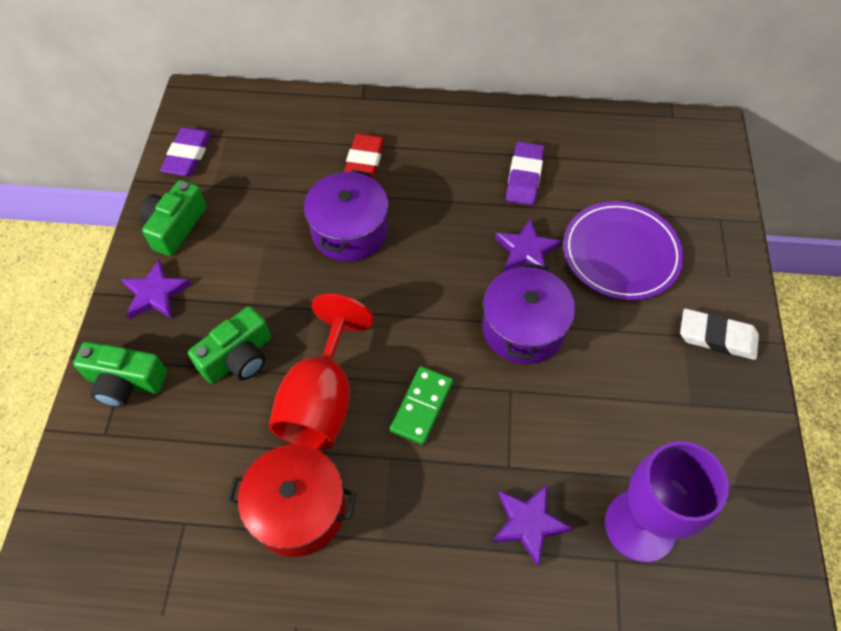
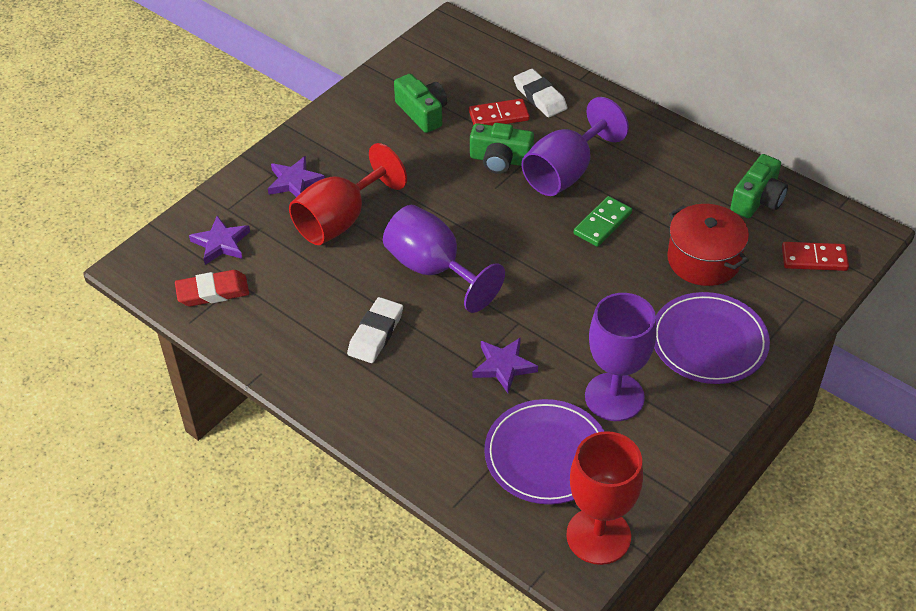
purple eraser: [160,127,212,176] [506,142,544,205] = 2 -> none = 0
purple goblet: [605,441,729,563] = 1 -> [383,205,505,313] [522,97,629,196] [585,293,656,421] = 3
purple plate: [563,201,684,300] = 1 -> [484,399,605,504] [654,292,770,384] = 2
purple pot: [304,169,388,262] [482,262,575,364] = 2 -> none = 0
red domino: none = 0 -> [469,98,530,126] [782,242,849,271] = 2
red goblet: [269,294,374,450] = 1 -> [289,143,407,245] [566,431,643,565] = 2
white eraser: [680,309,759,360] = 1 -> [347,297,403,363] [513,69,568,117] = 2

